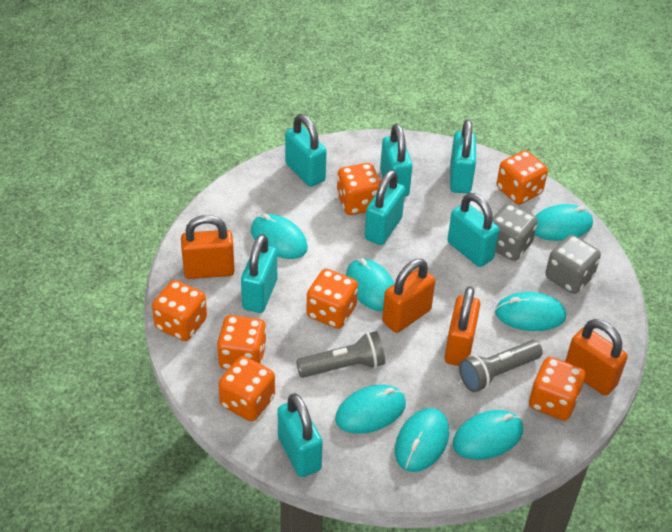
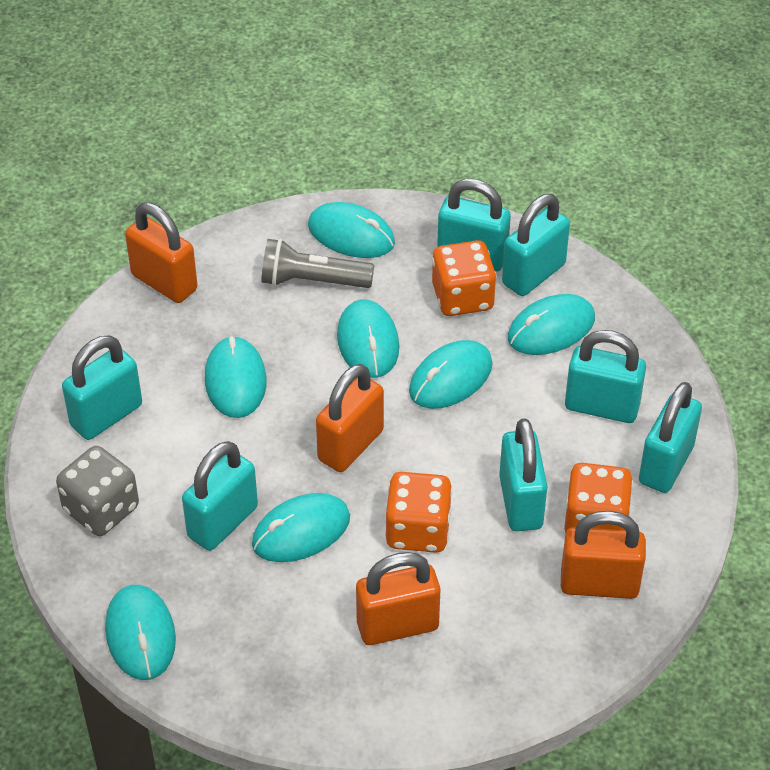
grey dice: [492,203,538,261] [545,235,601,294] = 2 -> [56,446,139,536] = 1
grey flashlight: [296,331,385,378] [459,340,543,392] = 2 -> [261,239,374,288] = 1
orange dice: [152,280,207,341] [217,315,267,370] [218,356,275,421] [307,269,358,329] [337,163,381,215] [497,150,548,205] [529,357,585,421] = 7 -> [385,472,452,553] [432,240,497,316] [564,463,633,533] = 3

